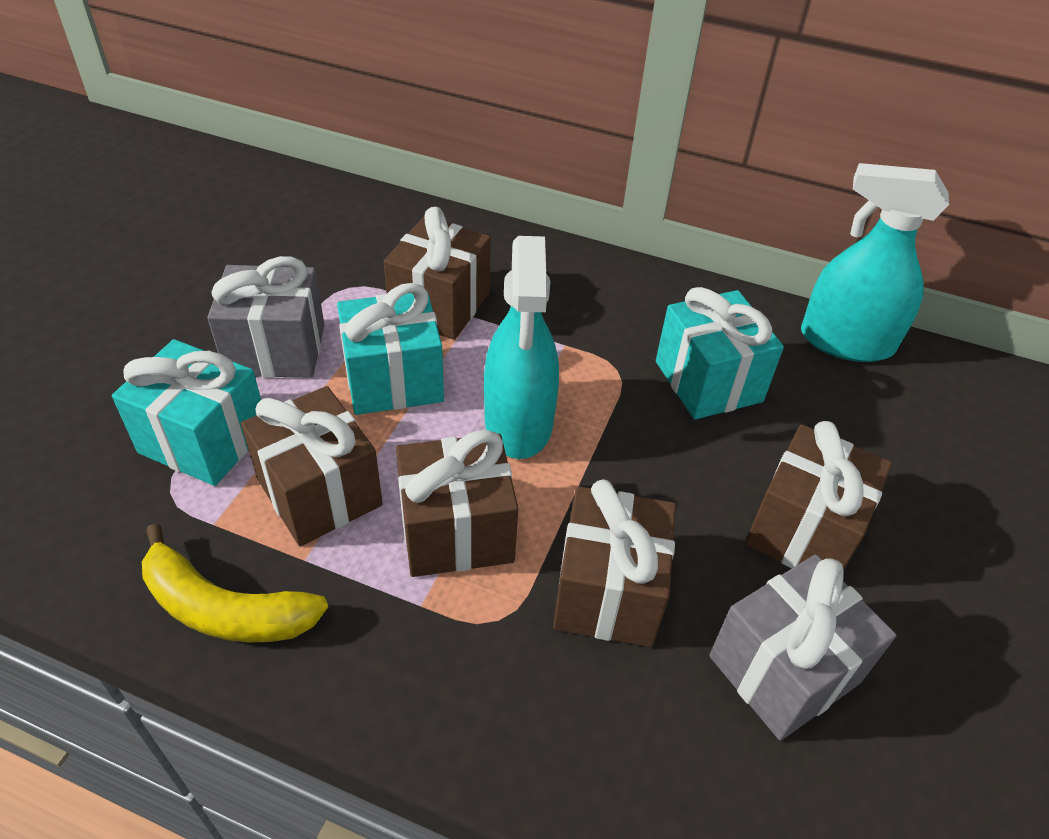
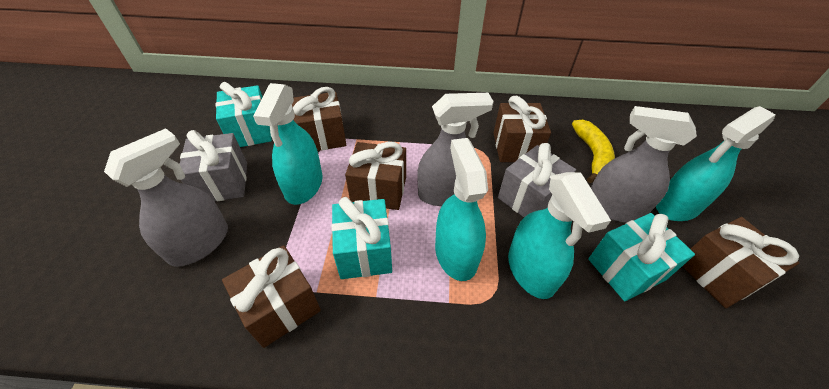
grey spray bottle: none = 0 -> [104,128,228,267] [417,93,494,206] [591,106,697,223] = 3
turquoise spray bottle: [484,236,559,459] [801,163,949,362] = 2 -> [253,83,323,205] [435,138,488,281] [508,172,611,299] [656,106,776,221] = 4

